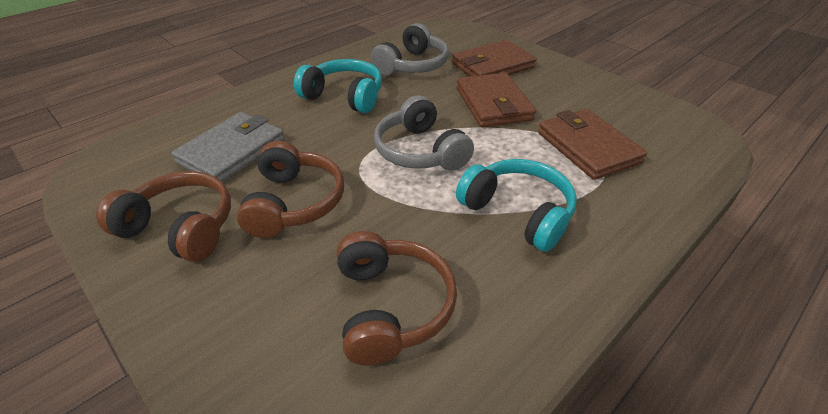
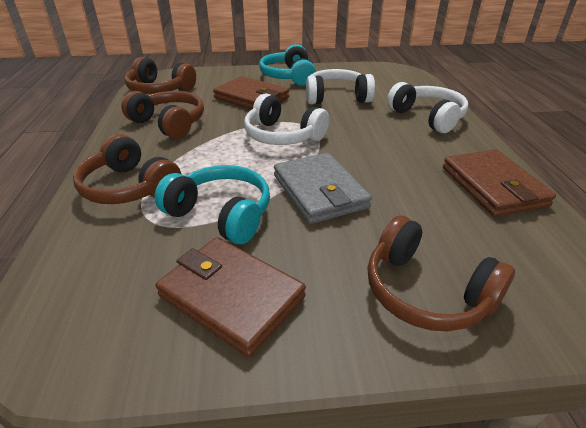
brown headphones: [96,171,231,262] [237,141,344,238] [337,231,457,366] = 3 -> [73,134,181,204] [121,91,204,139] [125,57,196,94] [367,215,515,331] = 4
grey headphones: [371,23,449,76] [374,95,474,171] = 2 -> none = 0
white headphones: none = 0 -> [244,93,329,145] [306,69,375,104] [387,82,468,133] = 3

